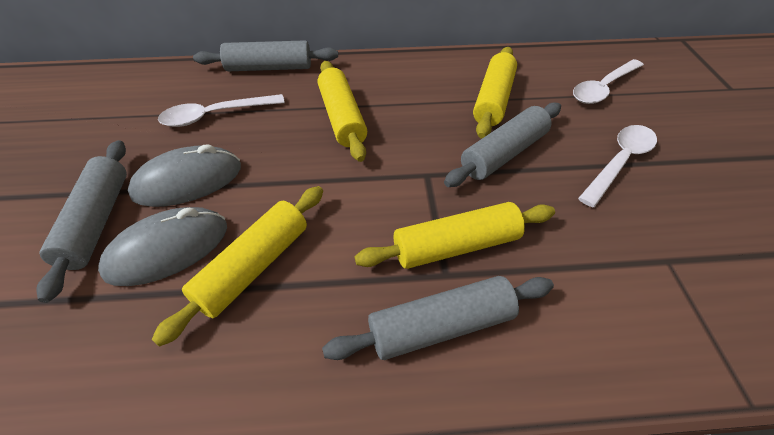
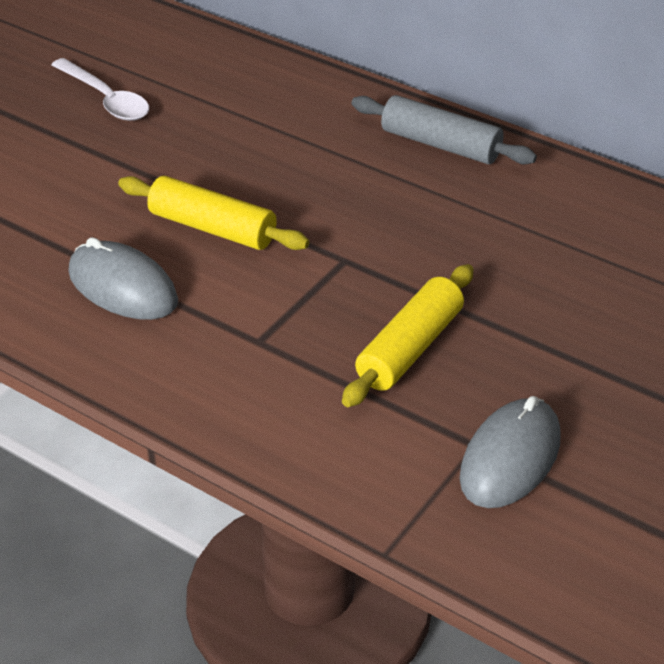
grey rolling pin: [36,140,127,303] [193,40,338,71] [322,276,554,360] [444,102,561,187] = 4 -> [352,95,537,165] = 1
white spoon: [158,94,285,127] [573,59,644,104] [578,125,657,207] = 3 -> [51,58,149,121] = 1
yellow rolling pin: [152,186,323,347] [318,61,367,162] [354,202,555,269] [473,47,517,138] = 4 -> [118,176,309,250] [342,264,474,407] = 2

